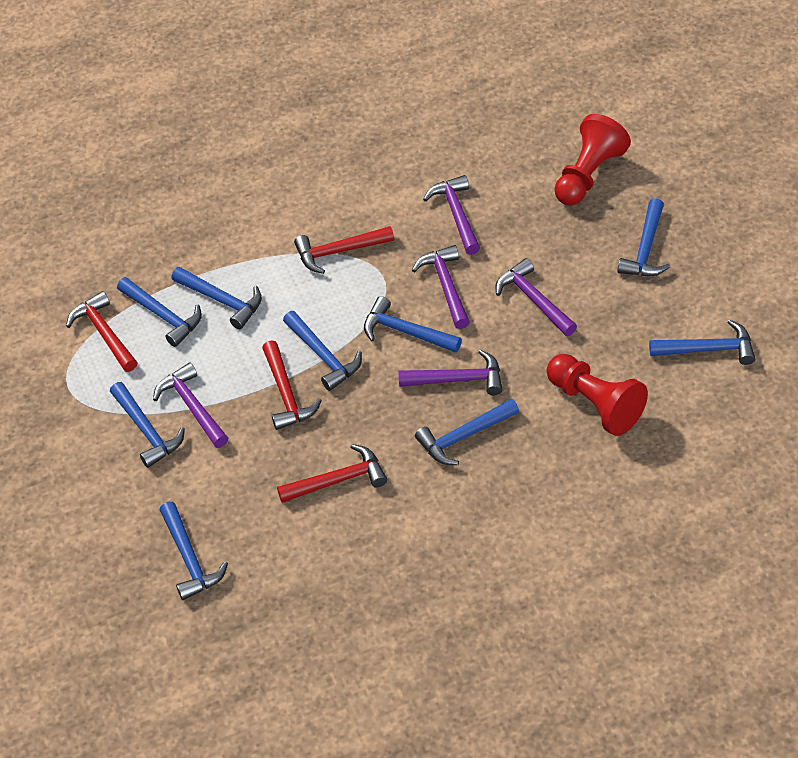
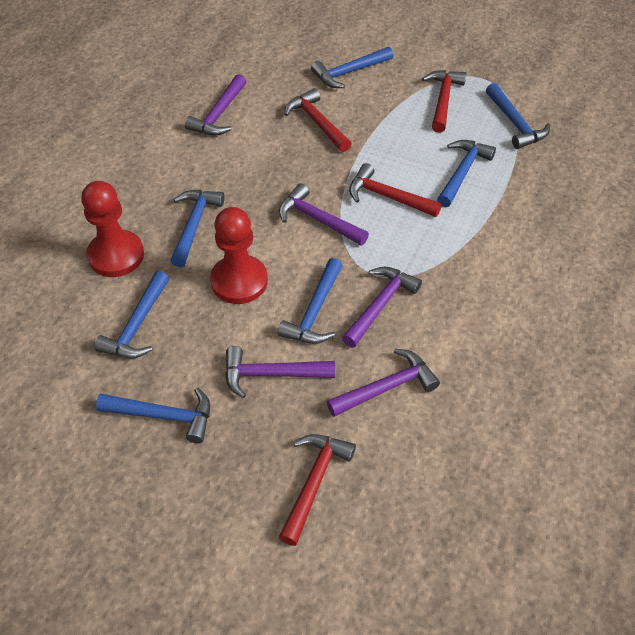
blue hammer: [110,382,185,468] [117,277,202,347] [160,502,228,600] [171,267,262,329] [283,311,362,391] [364,296,462,353] [415,399,519,465] [617,198,670,276] [649,320,755,365] = 9 -> [94,271,169,358] [96,387,210,444] [170,190,224,267] [278,258,343,344] [311,47,393,88] [437,140,496,207] [486,83,550,149] = 7

